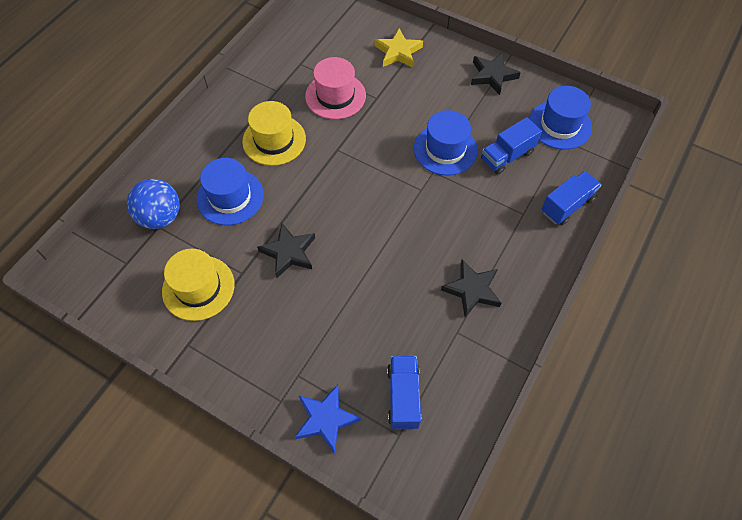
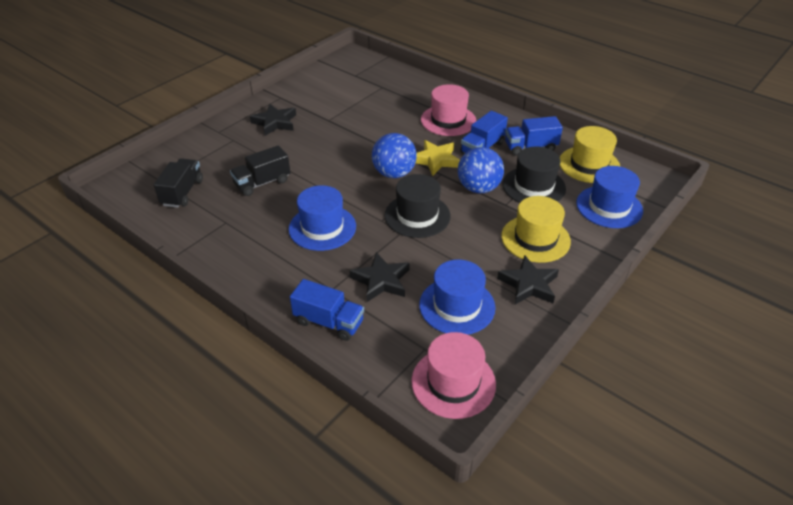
black hat: none = 0 -> [384,174,451,238] [502,147,566,203] = 2
black truck: none = 0 -> [154,158,203,208] [230,145,290,196] = 2
blue ball: [127,179,180,229] = 1 -> [372,133,417,178] [458,147,504,193] = 2
blue star: [295,385,361,453] = 1 -> none = 0
pink hat: [305,57,366,119] = 1 -> [411,332,496,419] [421,84,476,136] = 2

